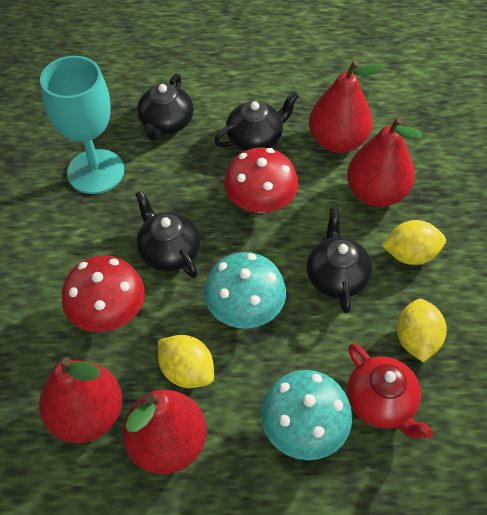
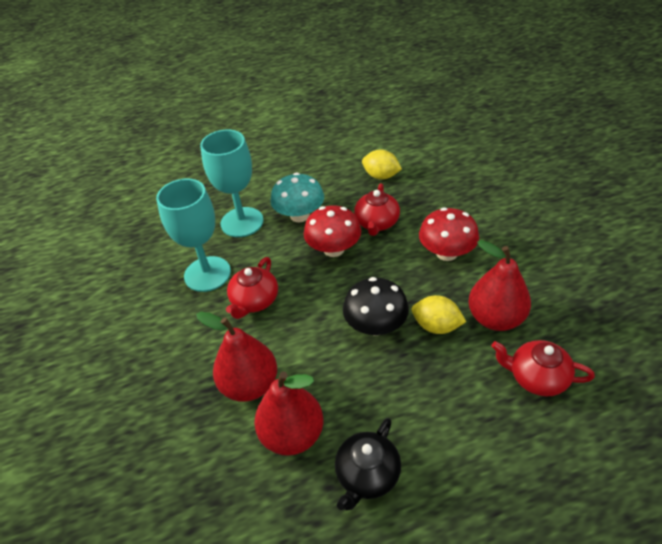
black mushroom: none = 0 -> [343,277,409,335] = 1
black teapot: [135,190,201,278] [137,74,193,141] [214,92,299,151] [307,208,372,313] = 4 -> [335,418,401,511] = 1
red pear: [39,357,122,443] [122,390,207,474] [309,60,385,153] [347,117,423,207] = 4 -> [196,312,277,402] [254,371,323,456] [468,240,531,331] = 3
red teapot: [347,343,433,439] = 1 -> [226,257,278,319] [354,183,400,236] [491,340,595,396] = 3
turquoise goblet: [40,56,124,194] = 1 -> [156,179,231,292] [200,130,263,237] = 2
turquoise mushroom: [204,252,286,329] [261,370,352,460] = 2 -> [270,173,324,222] = 1
yellow lemon: [158,335,214,388] [382,220,446,265] [397,299,447,362] = 3 -> [362,149,402,180] [412,295,466,334] = 2

